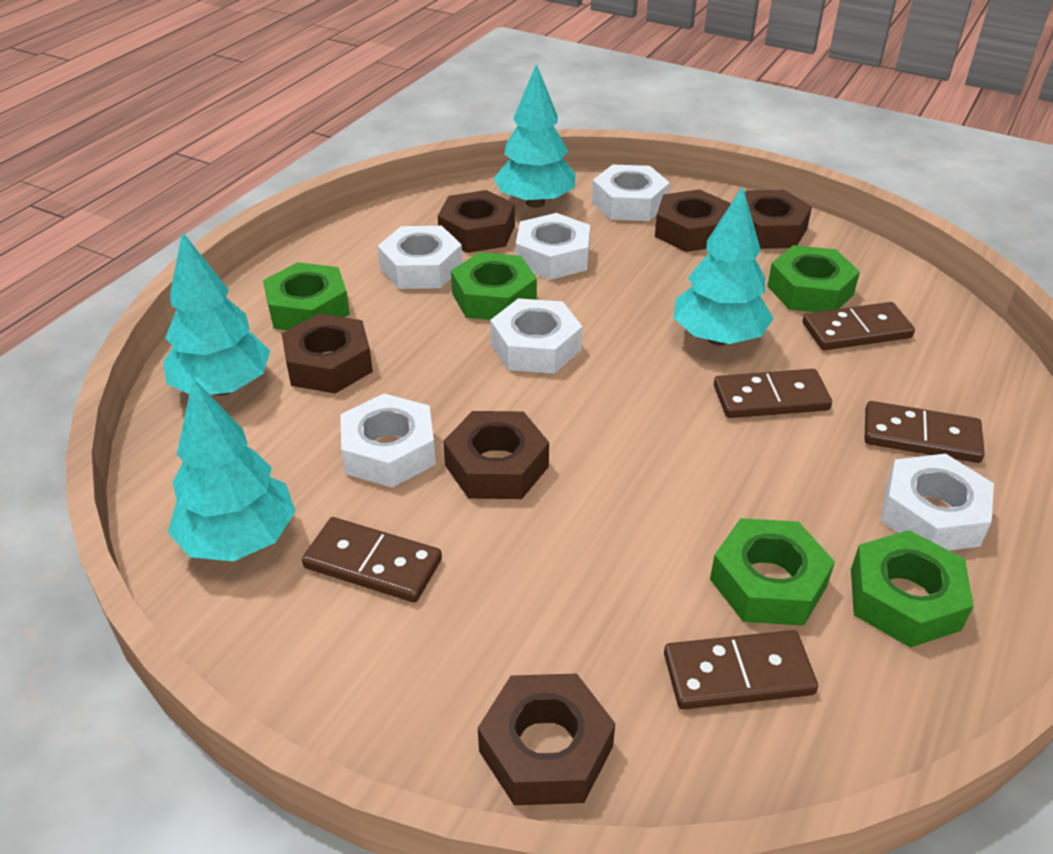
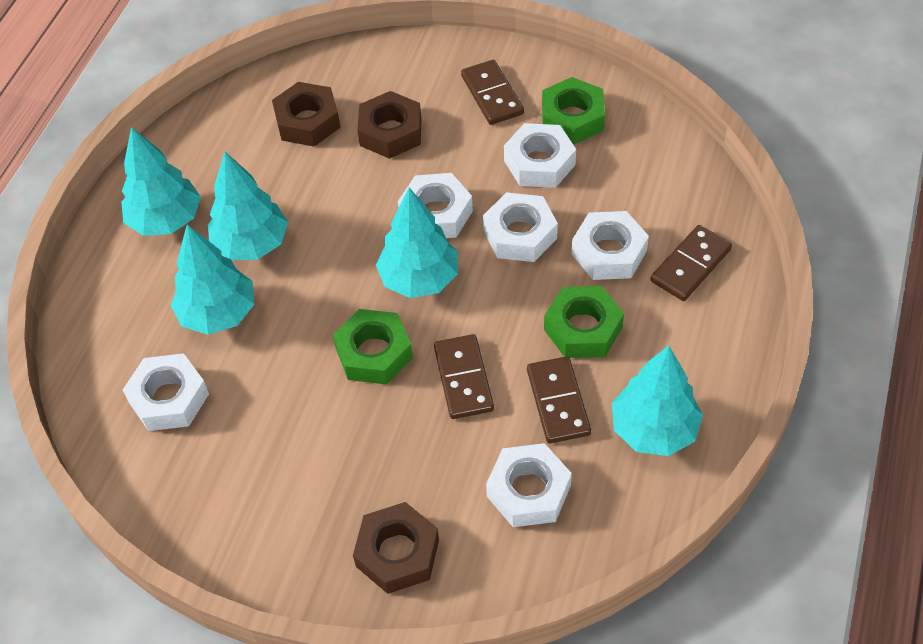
brown domino: [302,517,442,603] [664,630,818,710] [714,369,832,418] [803,302,915,350] [865,401,984,463] = 5 -> [434,334,494,419] [461,60,524,125] [527,356,591,443] [651,225,732,301] = 4
brown nut: [281,314,373,394] [438,190,515,253] [443,411,549,499] [478,674,616,805] [655,189,731,252] [745,190,812,249] = 6 -> [272,82,341,147] [353,502,439,594] [357,91,421,159] = 3
green nut: [263,262,350,330] [451,252,537,320] [710,518,835,626] [767,245,860,312] [851,530,973,648] = 5 -> [333,309,413,385] [542,77,605,144] [544,286,624,358] = 3
turquoise tree: [163,232,270,396] [168,378,296,561] [494,64,576,208] [674,186,774,345] = 4 -> [121,127,201,236] [171,224,255,335] [208,152,288,260] [376,187,458,298] [612,345,703,456] = 5

